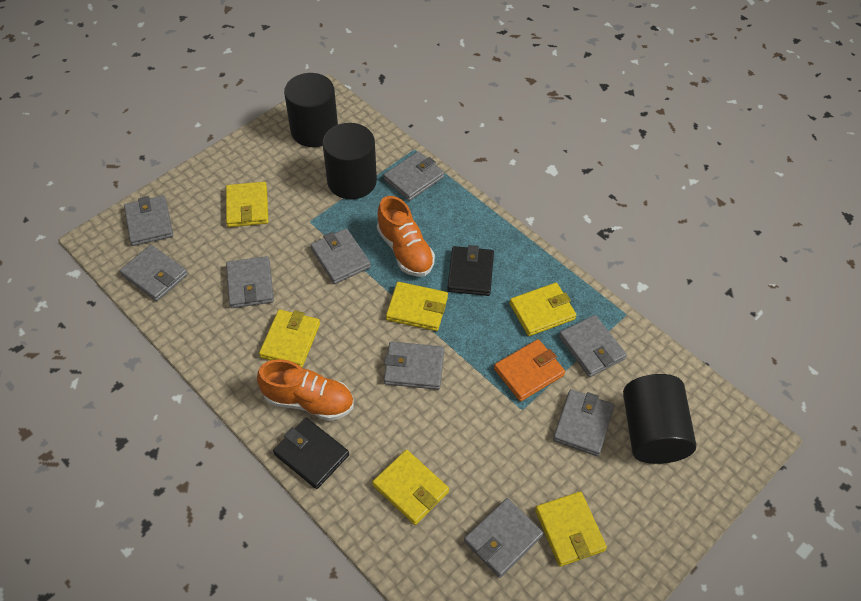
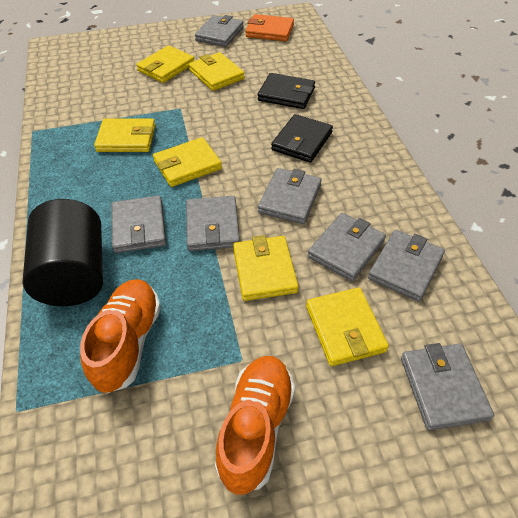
black cylinder: [284,73,338,147] [323,123,377,199] [623,374,696,464] = 3 -> [23,199,103,306] = 1
grey wallet: [120,245,188,301] [124,195,173,246] [226,256,274,308] [310,228,371,284] [383,151,444,201] [384,342,444,390] [464,498,543,578] [553,389,614,456] [559,315,627,377] = 9 -> [111,195,166,253] [186,196,240,251] [195,15,244,47] [258,168,322,224] [307,213,386,281] [368,230,445,301] [401,343,494,431] = 7

